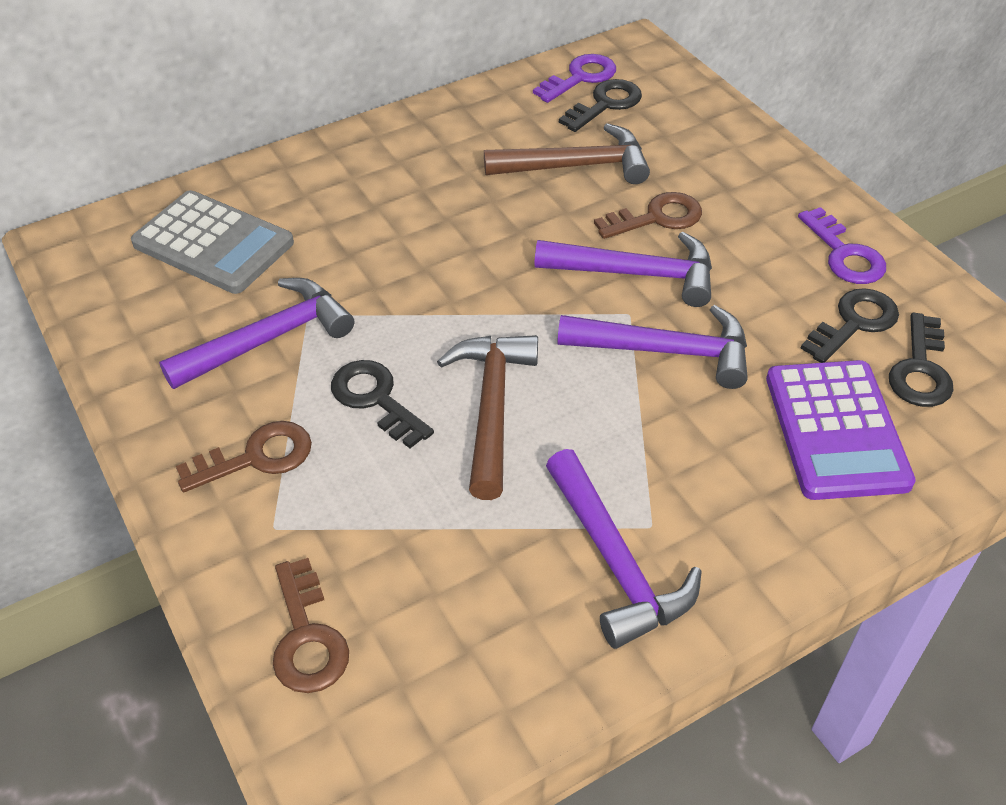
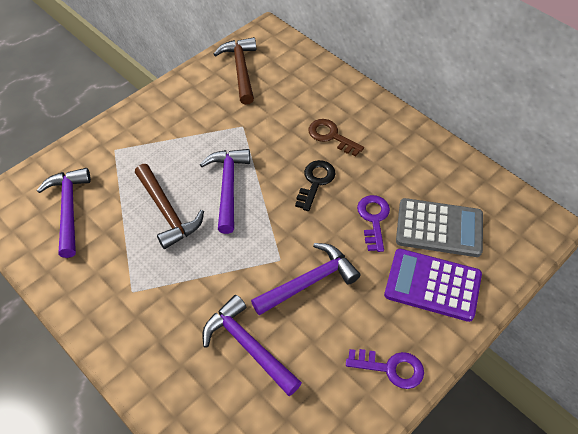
black key: [331,360,434,448] [559,79,642,132] [800,288,899,363] [889,313,954,407] = 4 -> [295,160,336,211] = 1
brown key: [176,421,312,492] [273,558,349,693] [594,192,702,239] = 3 -> [308,119,364,157] = 1

